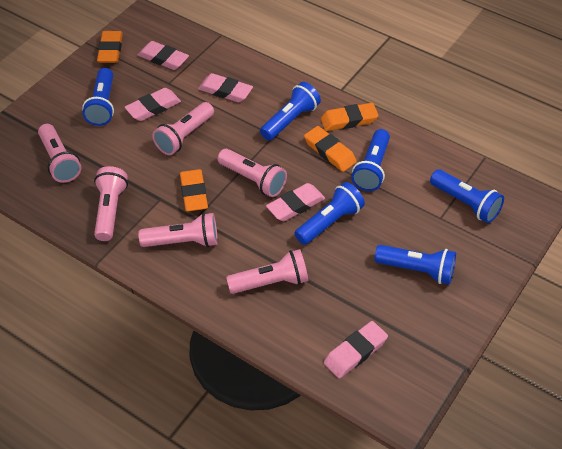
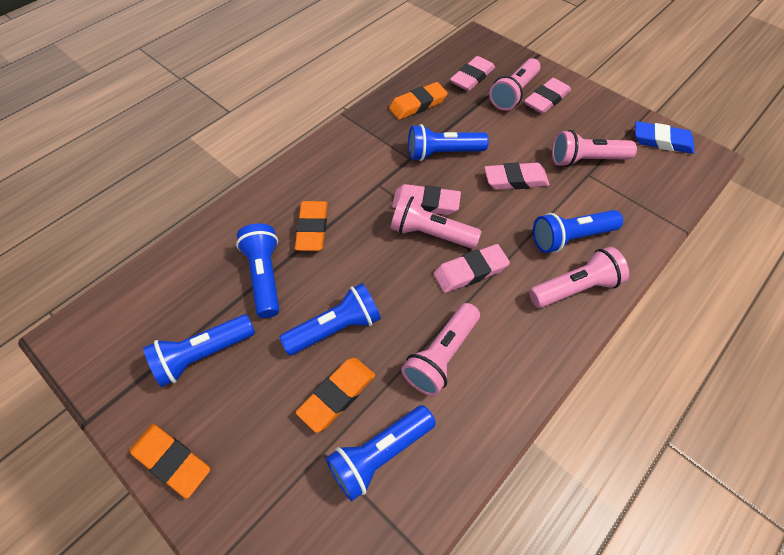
blue eraser: none = 0 -> [635,121,694,154] = 1
pink flashlight: [38,124,81,183] [94,166,128,241] [138,213,218,247] [152,102,214,155] [218,149,287,197] [226,249,308,294] = 6 -> [391,195,481,249] [401,303,480,396] [489,58,540,111] [529,247,629,308] [552,130,637,167] = 5

